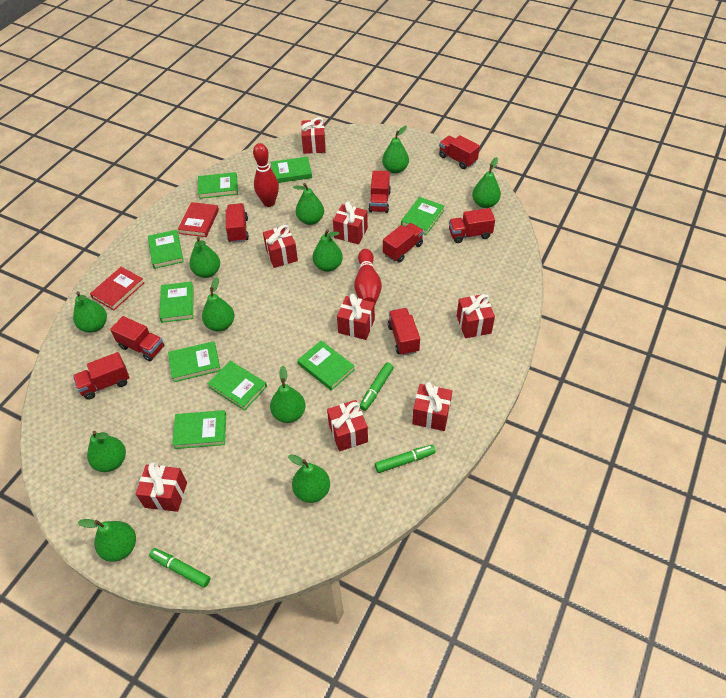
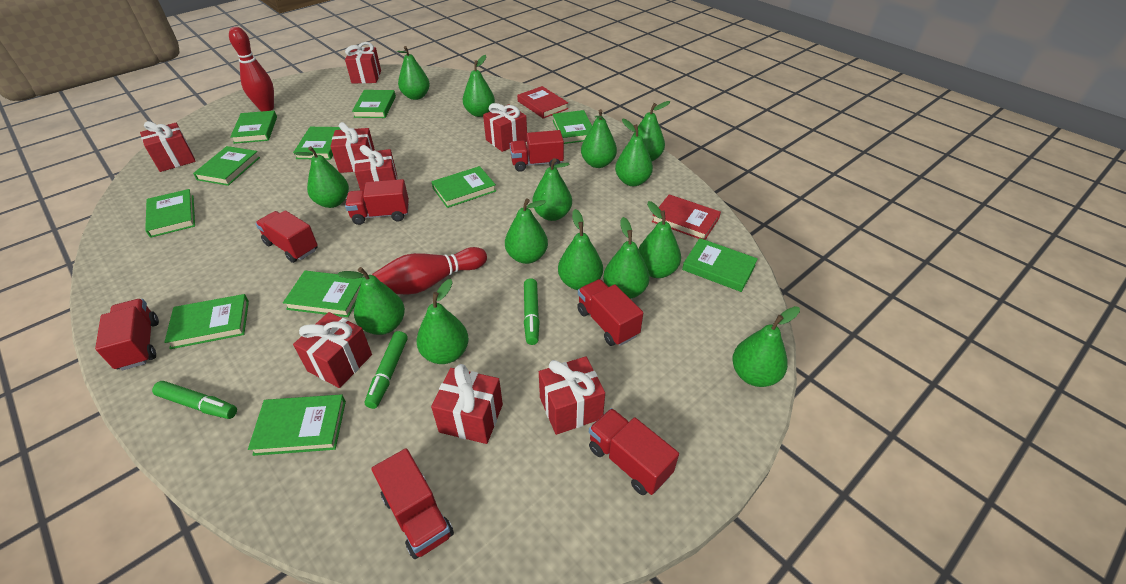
green book: [148,230,184,269] [159,281,193,323] [168,341,221,382] [172,410,226,449] [198,172,238,199] [207,361,267,411] [271,156,312,183] [297,340,355,391] [401,197,445,235] = 9 -> [145,189,195,238] [164,294,249,349] [193,146,260,186] [230,111,277,144] [248,394,346,456] [283,271,363,317] [293,127,341,160] [352,90,396,118] [431,166,496,208] [552,110,592,144] [682,238,758,292] = 11
green pear: [73,291,107,333] [78,519,136,562] [87,431,126,472] [189,236,220,278] [202,277,234,331] [270,366,306,423] [288,454,330,503] [293,183,324,225] [312,229,343,272] [382,126,409,174] [472,157,501,208] = 11 -> [294,146,349,208] [337,267,405,335] [397,46,430,100] [417,279,469,364] [463,55,495,117] [505,198,548,264] [532,158,572,221] [558,209,603,290] [581,109,617,168] [603,217,650,299] [615,119,653,186] [632,101,670,161] [638,201,681,278] [732,306,800,387] = 14
red truck: [73,352,129,400] [110,316,164,361] [226,203,249,243] [369,171,391,213] [383,223,424,263] [388,308,420,356] [439,135,480,169] [449,208,495,243] = 8 -> [95,299,159,371] [255,210,318,263] [345,179,409,225] [371,448,454,559] [510,130,564,172] [577,279,643,346] [589,408,679,495] = 7

